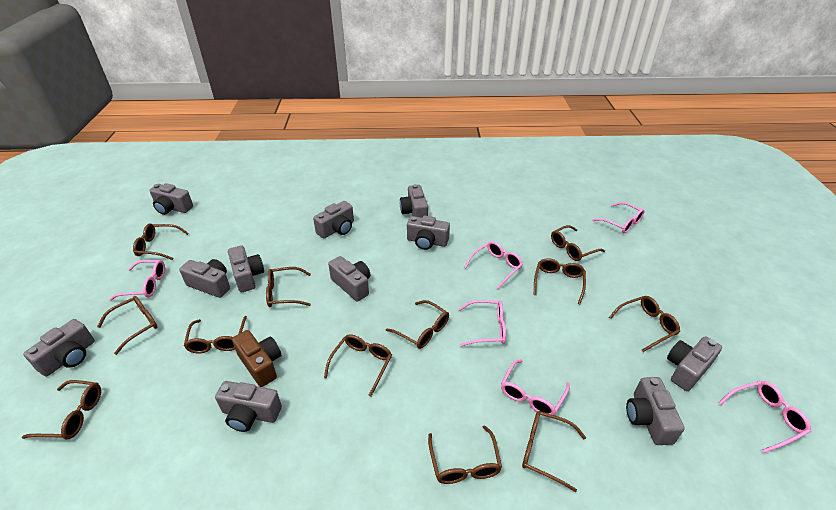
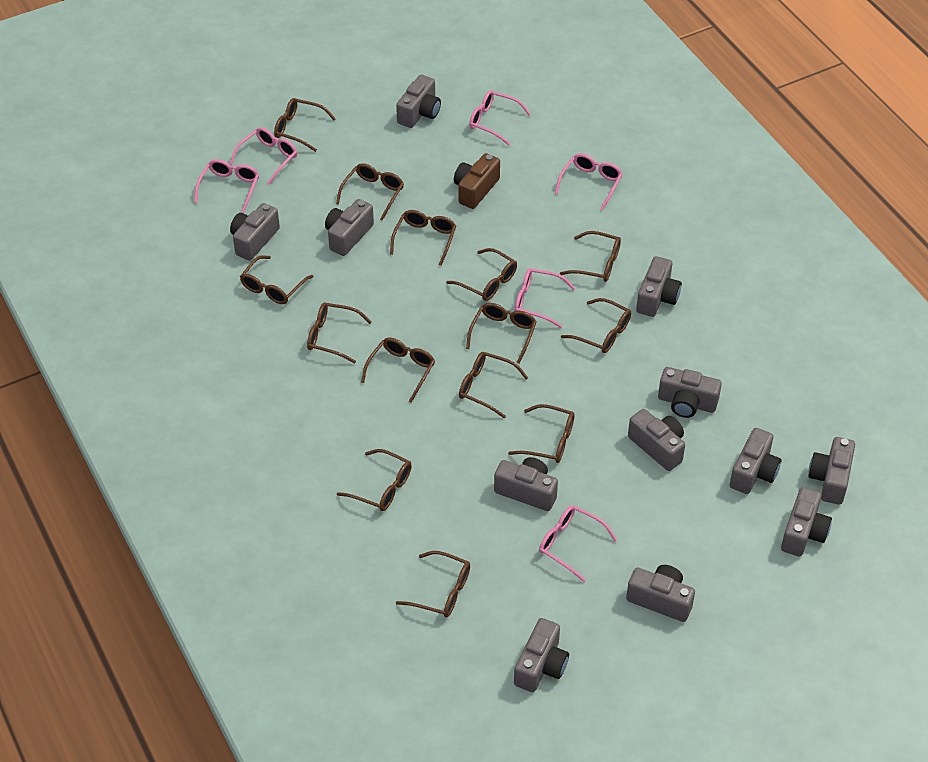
brown glasses: [22,380,101,440] [97,296,157,355] [133,224,189,260] [184,316,247,353] [266,267,311,307] [324,334,392,397] [386,300,449,349] [428,425,502,484] [522,411,586,492] [534,258,586,304] [551,225,605,261] [609,296,680,352] = 12 -> [240,255,313,304] [274,98,336,152] [307,303,372,363] [336,163,404,221] [337,449,412,511] [361,337,435,403] [390,210,456,266] [396,551,470,617] [446,248,517,301] [459,352,528,419] [466,303,537,364] [508,404,575,463] [560,231,621,282] [561,298,631,353] = 14
grey camera: [23,319,95,377] [149,183,193,215] [179,259,230,298] [215,381,282,432] [228,245,264,292] [313,201,354,238] [328,256,370,302] [400,184,428,218] [407,216,450,250] [626,377,685,445] [667,336,722,391] = 11 -> [230,203,280,261] [325,199,374,256] [396,75,441,128] [494,457,558,511] [514,618,569,692] [626,565,695,622] [628,409,685,471] [636,256,682,317] [658,367,722,418] [730,428,781,494] [781,487,832,556] [808,437,855,505] = 12

